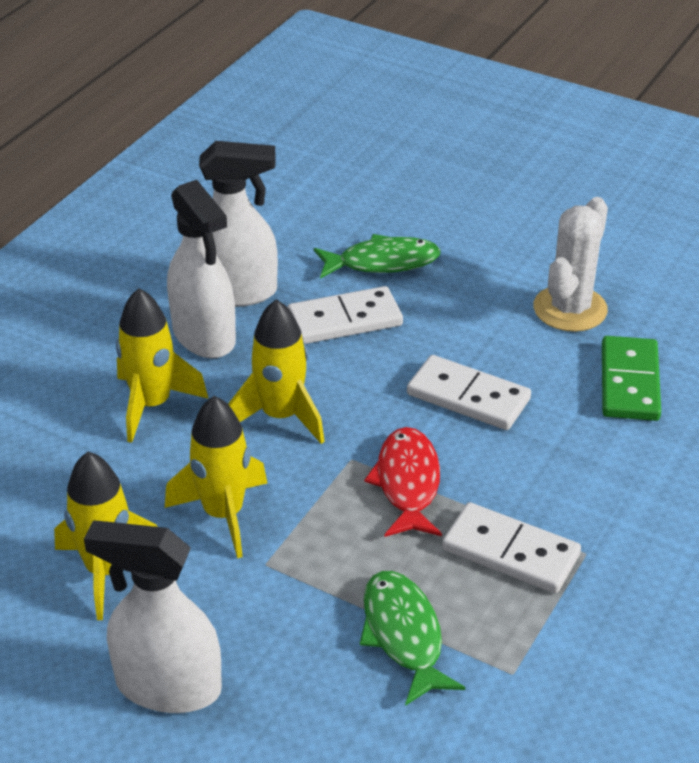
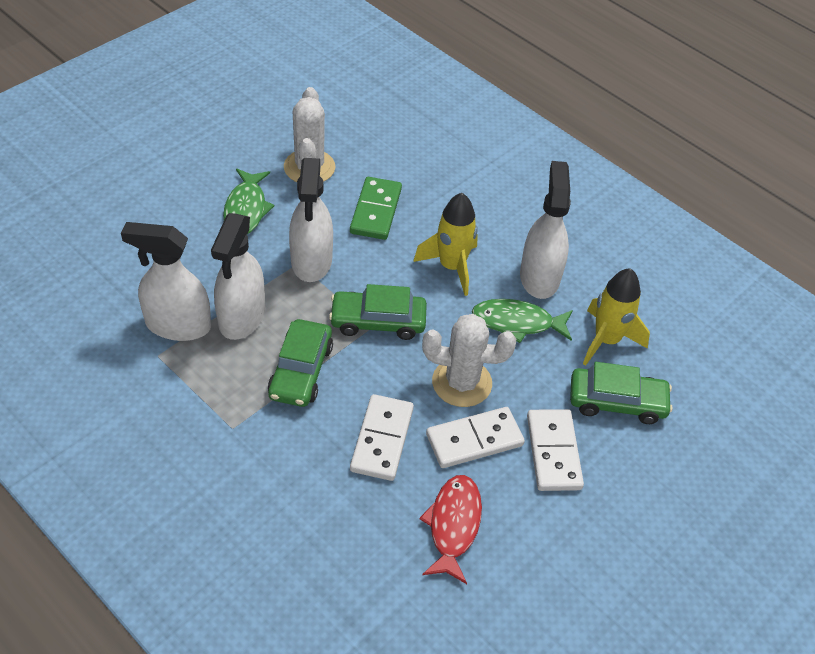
green car: none = 0 -> [268,319,333,407] [329,284,427,340] [570,362,673,424] = 3
white cactus: [533,197,608,332] = 1 -> [284,87,335,182] [422,314,516,407] = 2
white spray bottle: [84,520,222,713] [167,180,236,358] [199,141,278,307] = 3 -> [121,222,211,341] [211,213,265,340] [289,158,333,282] [520,161,571,299] = 4
yellow rocket: [54,452,158,620] [116,288,208,443] [165,396,267,558] [228,299,325,444] = 4 -> [413,193,478,296] [583,268,650,366] = 2

